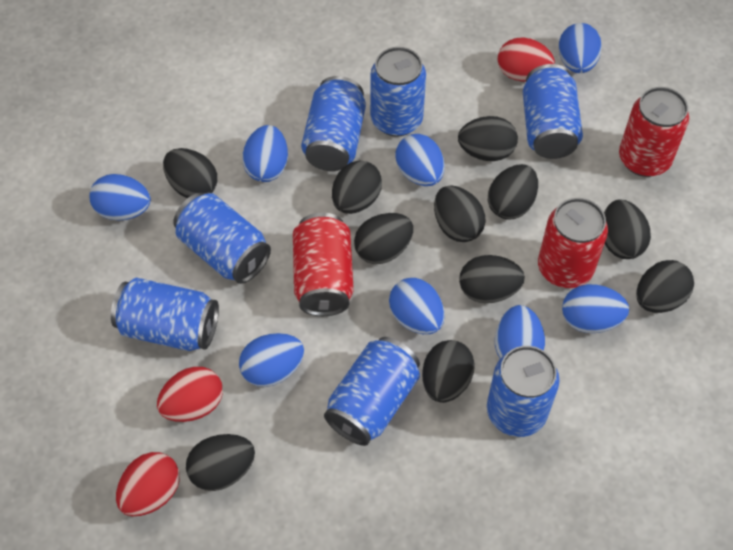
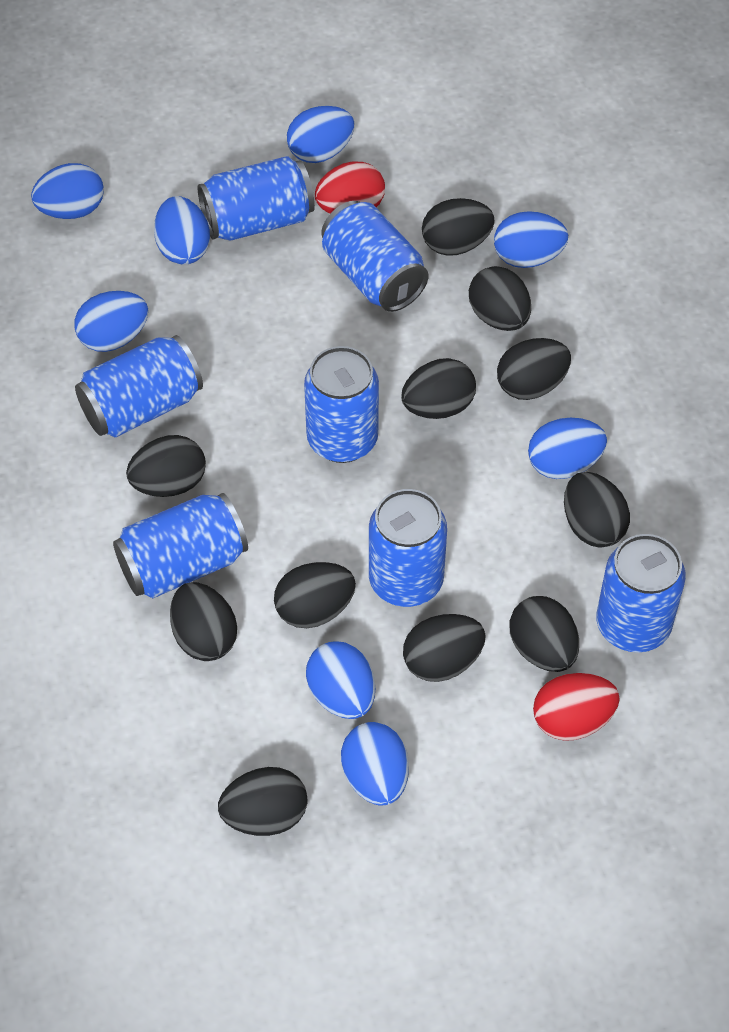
red can: [293,213,354,316] [538,198,608,288] [619,87,689,177] = 3 -> none = 0
red egg: [116,452,180,516] [157,367,223,422] [498,38,555,81] = 3 -> [315,162,385,214] [533,673,620,741] = 2

